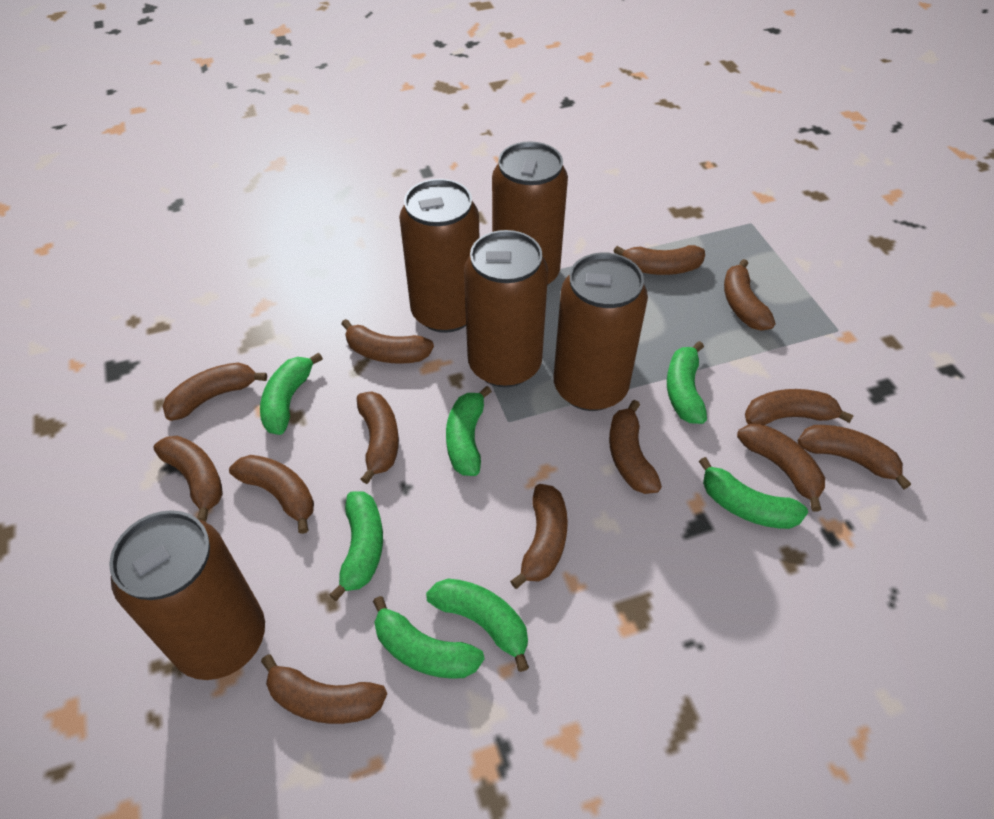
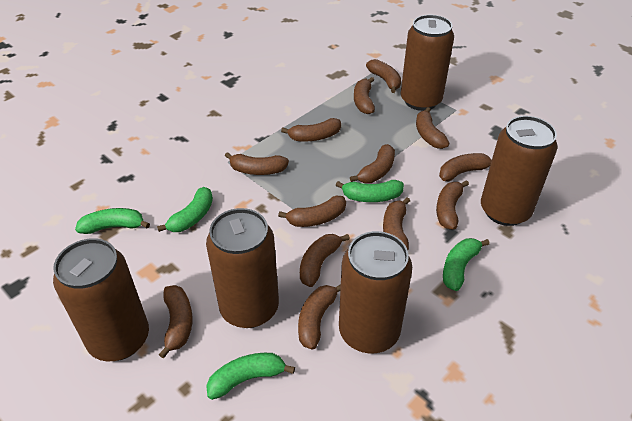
green banana: [260,352,323,435] [329,491,383,601] [373,596,485,679] [426,578,529,672] [446,386,492,476] [667,341,707,424] [699,457,808,529] = 7 -> [75,208,150,234] [157,187,213,232] [206,353,295,400] [336,180,404,202] [443,238,490,291] = 5

